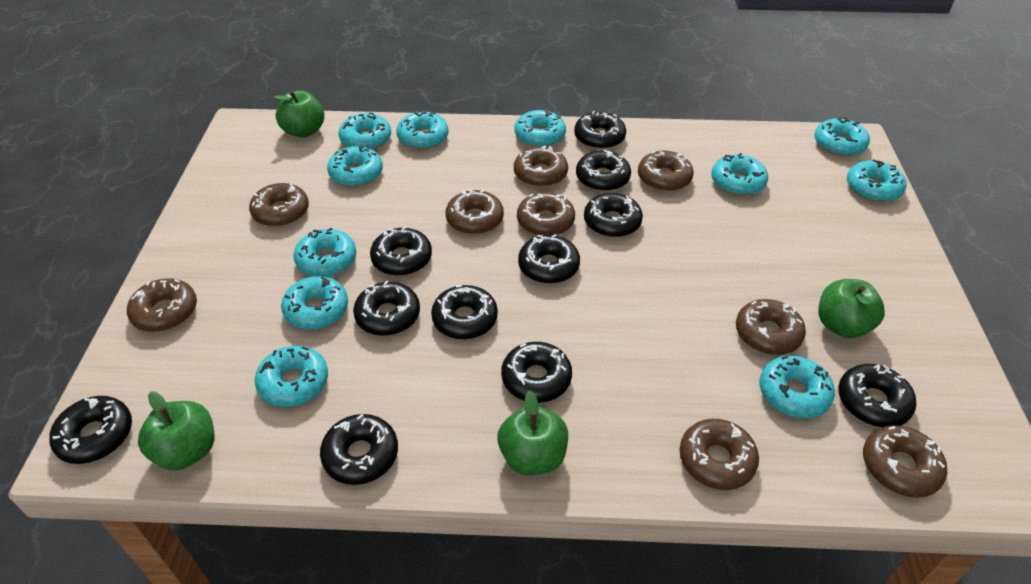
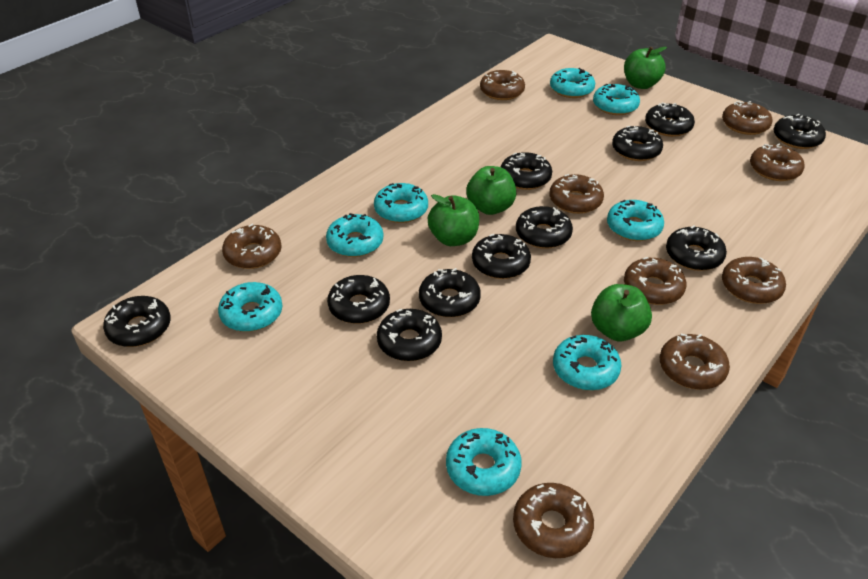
turquoise donut: [255,345,328,407] [281,276,348,330] [293,228,356,277] [327,146,383,187] [339,112,391,150] [396,110,448,149] [515,109,566,147] [711,153,768,196] [760,356,835,418] [814,117,870,156] [847,159,907,202] = 11 -> [218,282,283,332] [326,213,383,257] [374,183,428,223] [446,428,522,496] [550,68,595,98] [553,335,622,390] [593,84,640,115] [607,200,664,241] = 8

